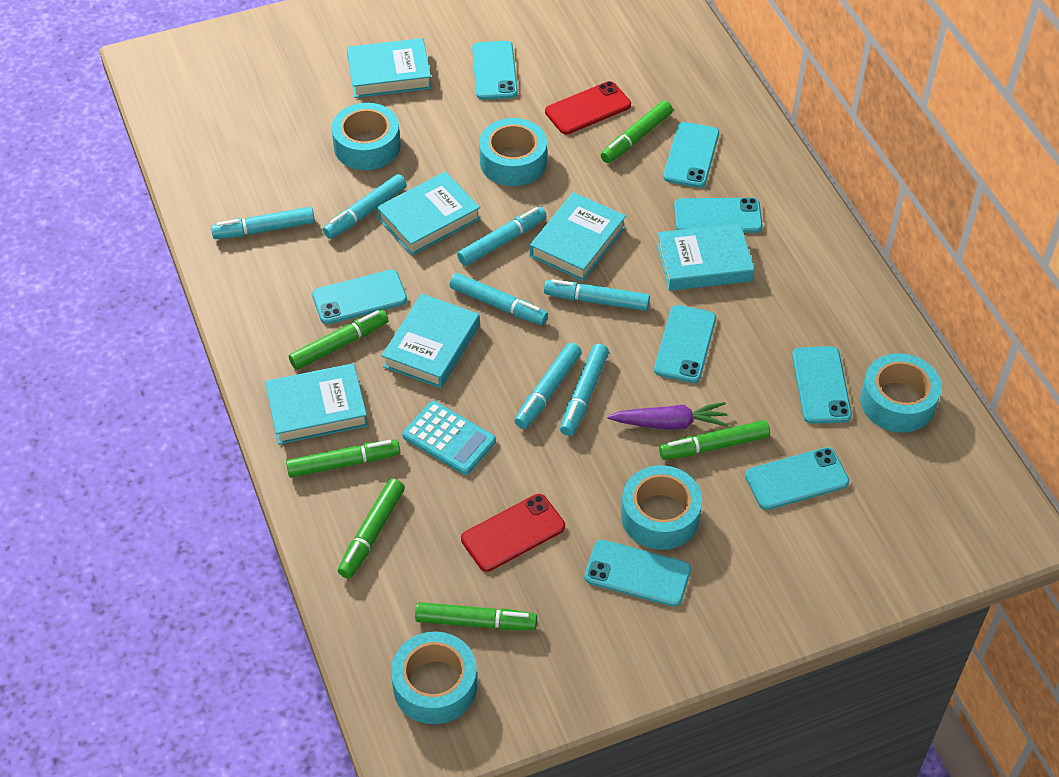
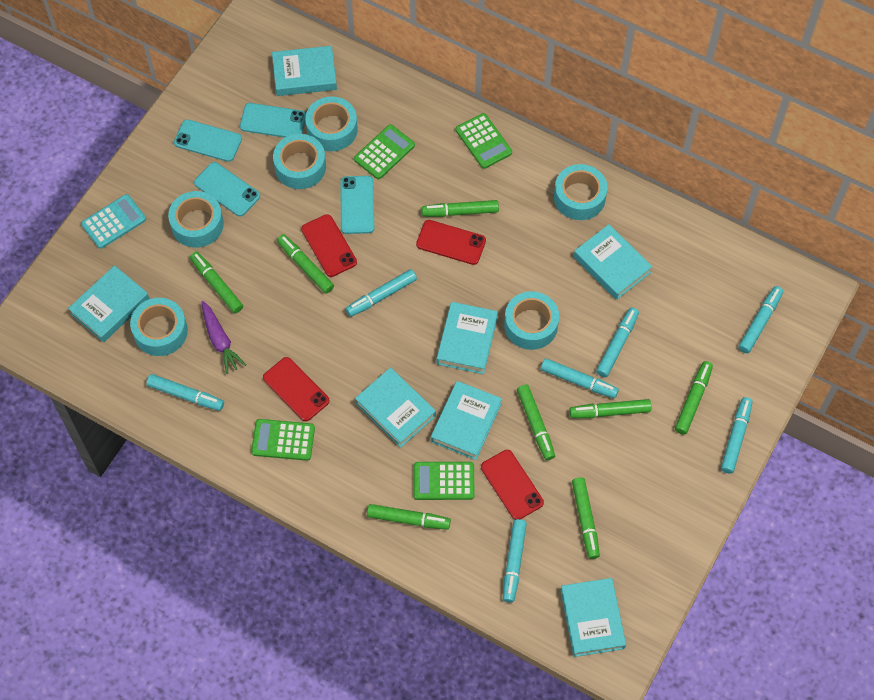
green calculator: none = 0 -> [251,419,315,461] [354,124,415,179] [414,462,474,500] [456,113,512,169] = 4
green marker: [286,439,400,478] [289,310,389,370] [338,478,405,578] [415,602,537,630] [601,101,673,163] [659,420,770,460] = 6 -> [190,252,243,313] [277,234,334,294] [367,504,451,530] [422,200,499,217] [517,385,555,460] [569,399,651,418] [572,477,600,559] [675,361,713,435] = 8
red phone: [461,494,565,572] [545,81,631,134] = 2 -> [263,357,330,421] [301,214,357,277] [416,220,486,265] [481,450,544,520] = 4
turquoise book: [265,363,368,445] [347,38,432,98] [377,171,480,256] [381,293,480,388] [530,192,626,281] [657,223,755,291] = 6 -> [68,265,150,342] [272,46,337,96] [355,368,436,448] [431,381,502,460] [437,302,498,374] [560,578,626,657] [574,224,652,300] = 7
turquoise phone: [312,270,407,324] [472,41,518,100] [584,540,691,607] [654,305,716,383] [663,122,719,188] [674,198,763,233] [745,447,849,510] [792,346,852,424] = 8 -> [174,119,242,162] [194,162,260,216] [240,103,306,138] [340,176,374,234] = 4
turquoise tape: [332,103,401,170] [391,631,477,724] [479,118,547,186] [621,465,702,550] [860,353,942,433] = 5 -> [130,298,188,356] [168,191,224,248] [273,134,326,189] [305,97,358,151] [504,291,559,350] [554,164,608,220] = 6

